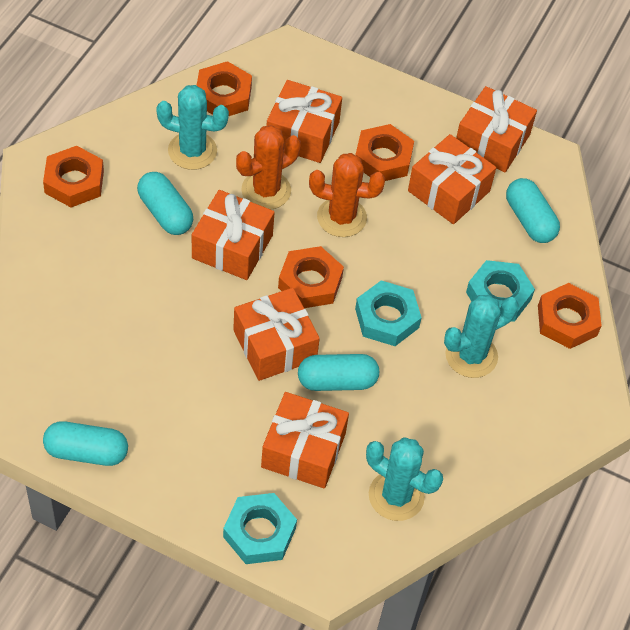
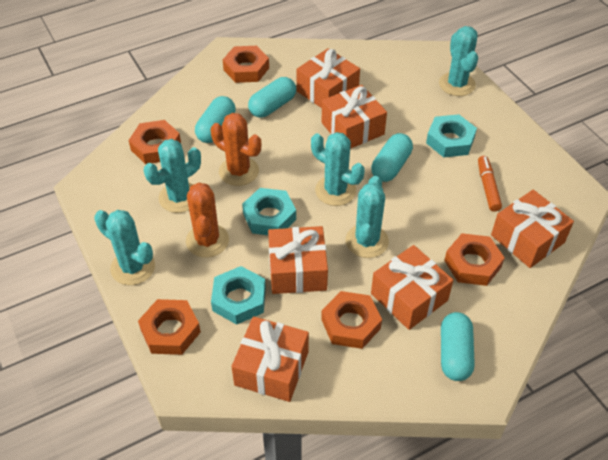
orange marker: none = 0 -> [478,156,502,212] = 1
turquoise cactus: [156,85,229,170] [366,437,443,521] [444,295,519,378] = 3 -> [94,210,155,285] [144,139,201,213] [311,132,365,206] [346,176,389,258] [439,26,478,96] = 5

